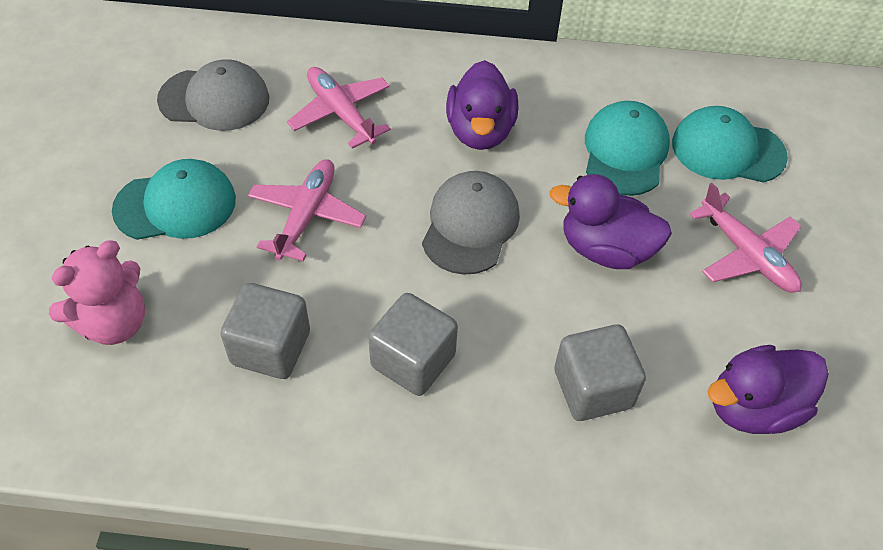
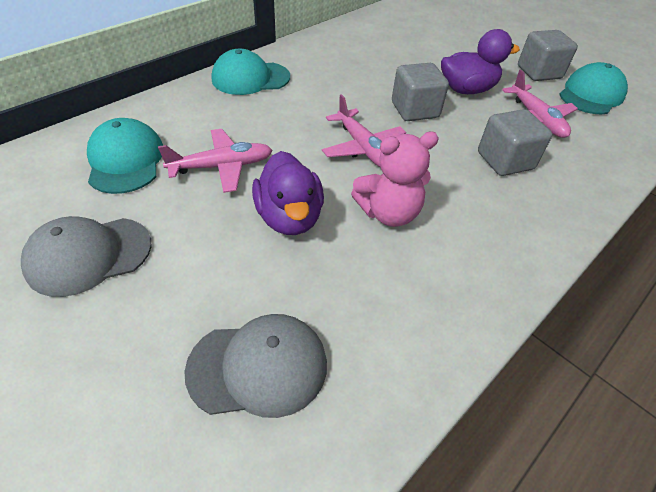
purple duck: [446,60,518,150] [549,174,672,269] [708,345,829,434] = 3 -> [252,151,324,235] [441,29,520,94] = 2

